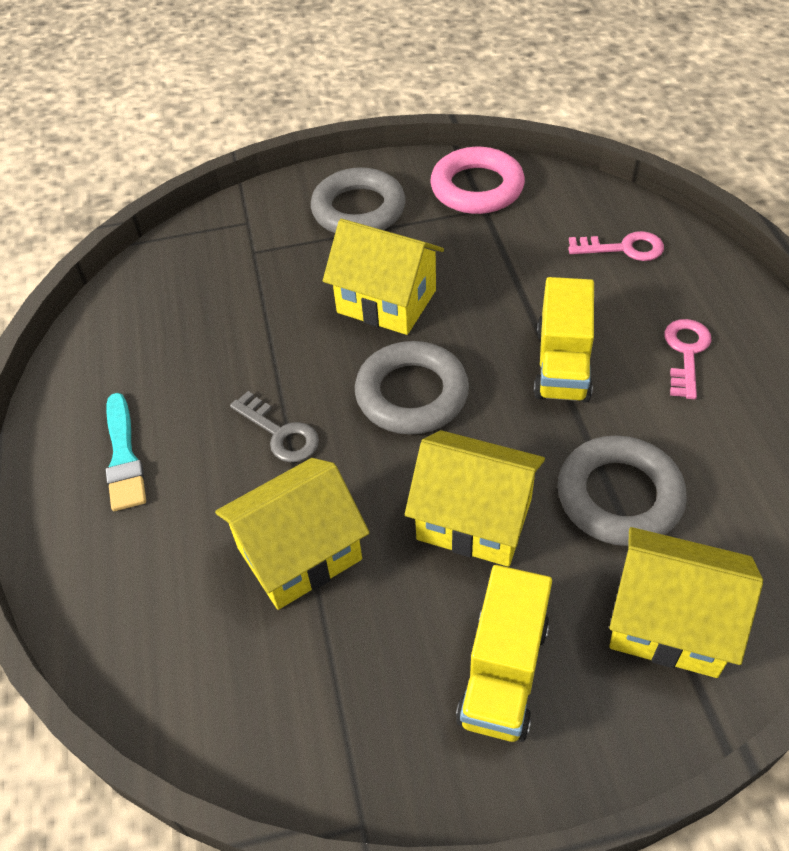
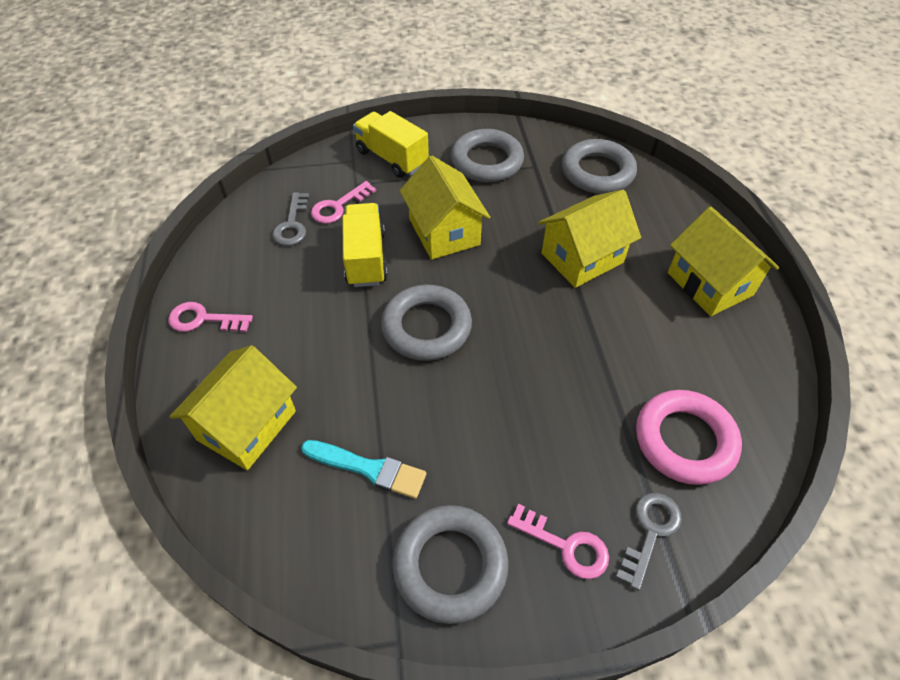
grey key: [230,391,319,462] = 1 -> [272,192,309,246] [616,493,682,591] = 2
grey ring: [311,167,406,233] [355,341,469,434] [558,435,687,546] = 3 -> [381,284,472,361] [392,505,509,624] [451,129,524,182] [562,139,637,194] = 4
pink key: [568,231,664,261] [664,319,712,399] = 2 -> [168,302,253,332] [311,181,376,224] [507,504,609,579] = 3

